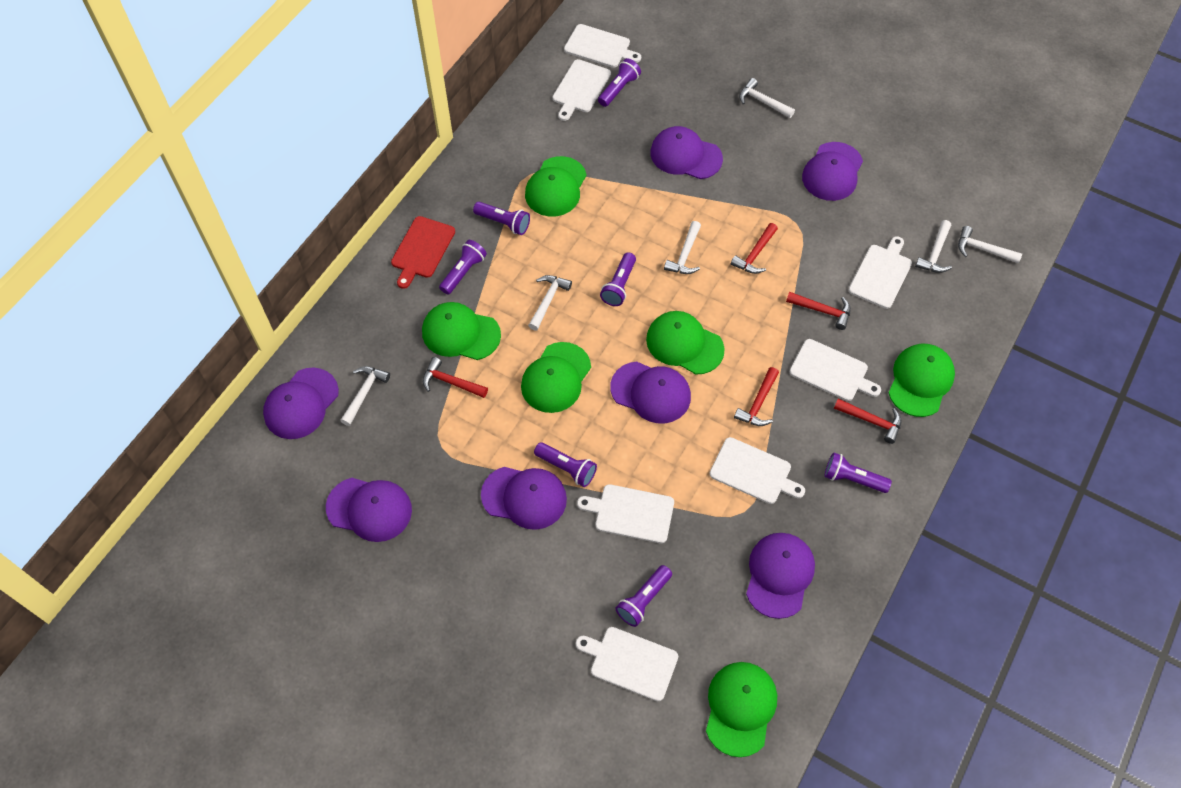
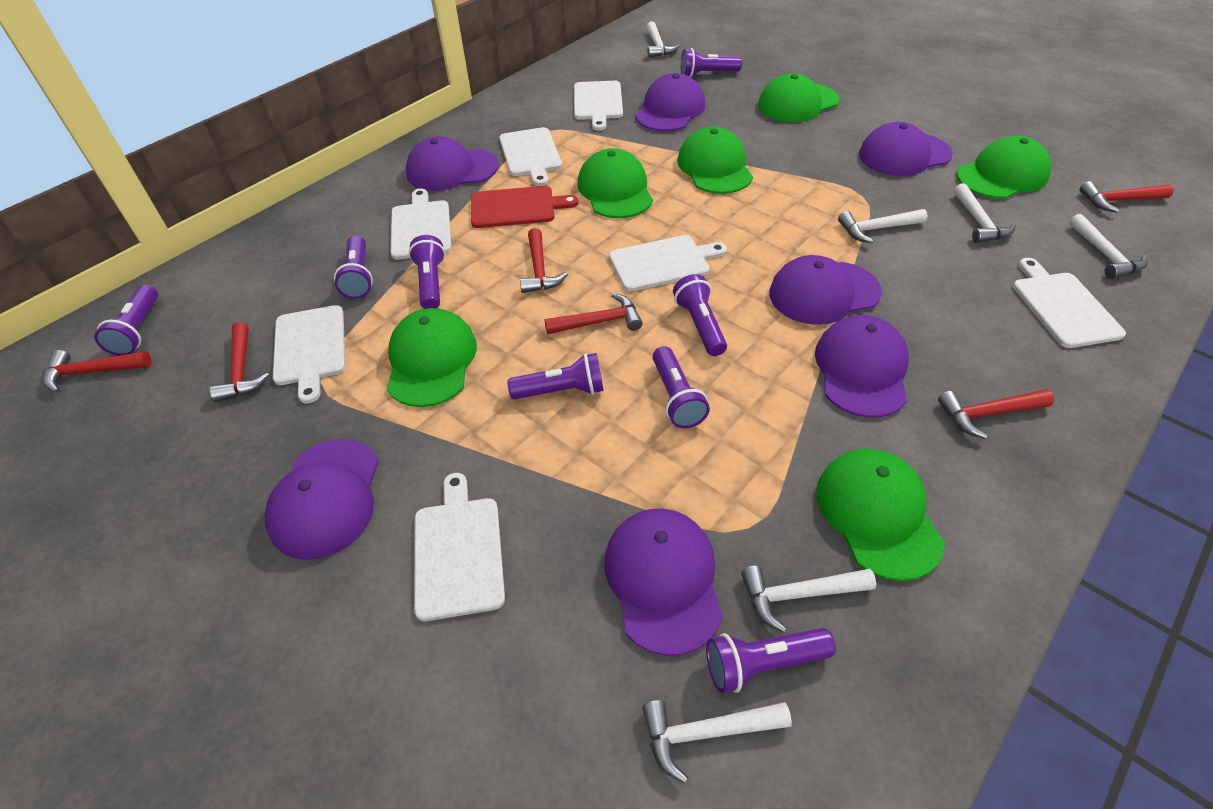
purple flashlight: [439,240,487,295] [473,202,530,235] [534,442,597,487] [598,58,641,107] [600,252,636,306] [615,565,672,627] [824,453,892,493] = 7 -> [94,285,158,356] [334,235,373,299] [408,235,445,309] [507,353,604,400] [652,346,710,428] [673,274,727,356] [681,48,742,77] [706,628,836,693] = 8
red hammer: [423,357,488,398] [731,223,778,274] [734,367,779,426] [786,292,851,330] [834,398,902,444] = 5 -> [44,350,152,393] [210,322,269,402] [520,228,568,293] [544,293,643,334] [938,389,1054,439] [1080,181,1174,213] = 6

